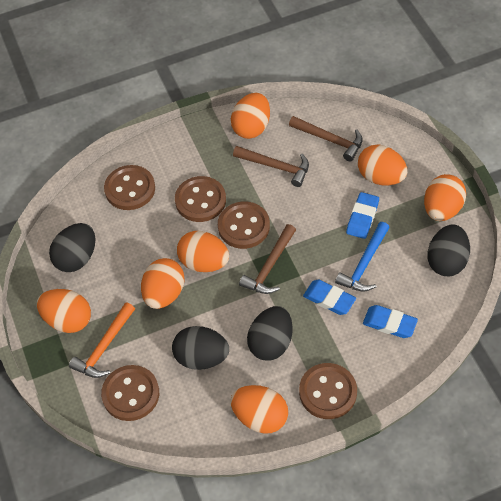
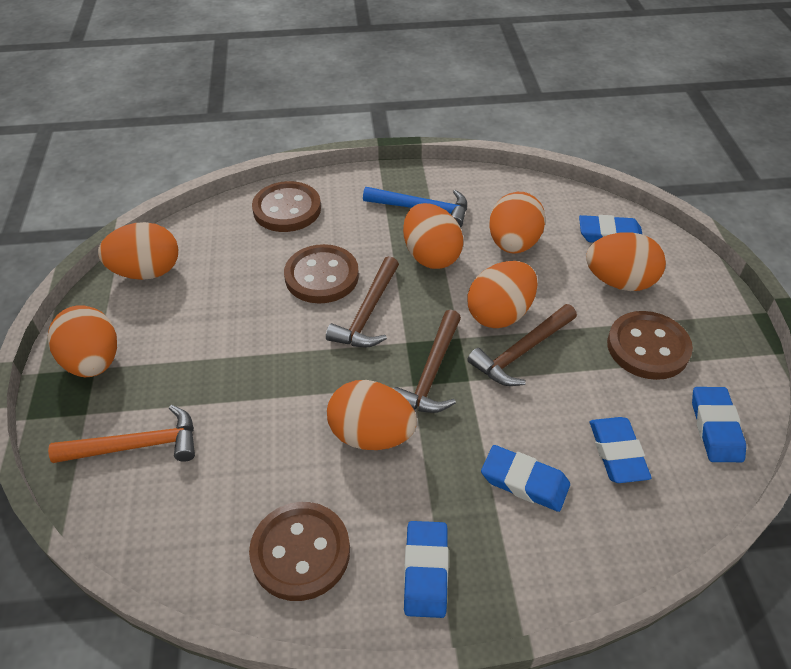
black egg: [49,223,95,272] [172,326,229,370] [247,306,293,361] [427,225,470,276] = 4 -> none = 0
blue eraser: [303,280,356,315] [346,192,379,239] [363,305,418,338] = 3 -> [404,521,449,618] [481,445,570,512] [579,215,642,243] [590,417,652,483] [692,387,746,462] = 5
brown button: [101,365,159,421] [104,165,155,210] [175,176,226,222] [218,202,270,249] [299,363,357,419] = 5 -> [249,502,350,601] [252,181,321,232] [284,244,359,304] [607,311,693,380] = 4

